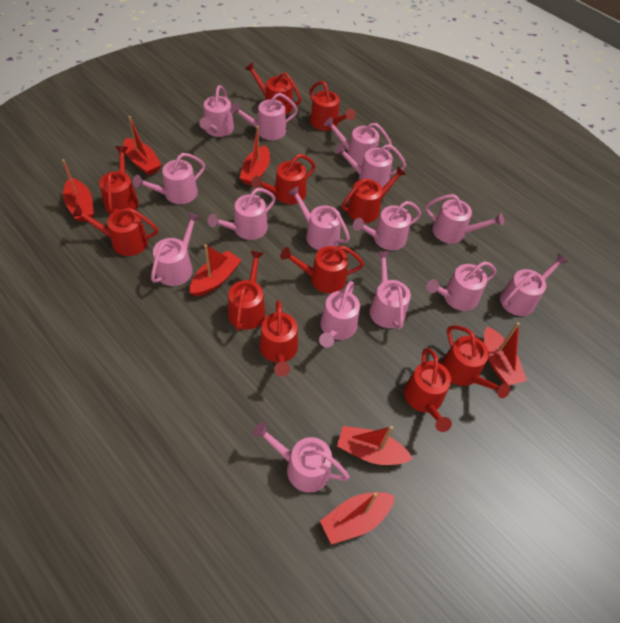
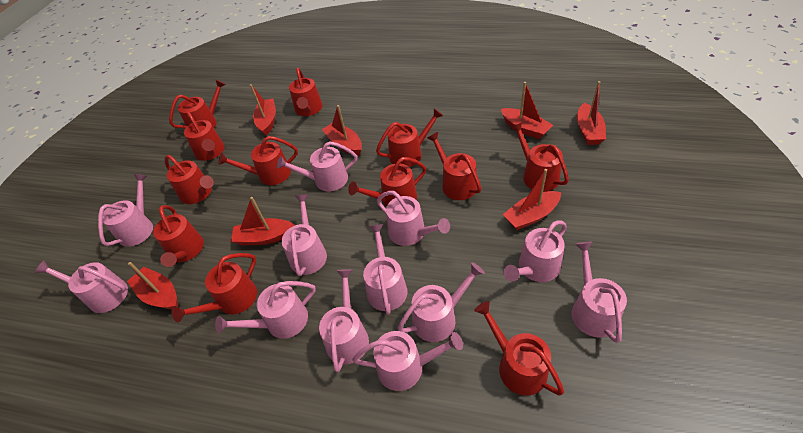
pink watering can: [133,153,205,204] [151,212,200,286] [199,85,234,137] [208,188,276,240] [230,93,298,140] [253,422,350,493] [288,186,350,250] [319,281,360,348] [324,117,392,167] [335,143,406,188] [353,201,421,250] [369,251,411,330] [425,194,504,243] [426,261,496,311] [500,253,568,316] = 15 -> [35,260,128,313] [98,174,153,247] [215,281,316,339] [277,141,357,191] [282,195,327,276] [319,269,369,372] [353,331,463,391] [363,224,408,315] [377,191,450,246] [397,262,485,342] [503,220,567,282] [572,242,627,343] = 12
red watering can: [72,205,158,256] [99,146,139,215] [228,251,266,331] [245,62,302,115] [251,154,316,204] [259,300,298,377] [280,246,364,293] [309,81,355,131] [342,166,406,223] [404,348,452,432] [441,325,510,398] = 11 -> [153,205,204,267] [165,155,214,204] [169,79,226,128] [171,253,257,322] [184,112,225,161] [218,136,298,185] [289,68,323,116] [348,157,426,207] [376,108,443,167] [427,132,482,200] [474,301,564,396] [510,122,569,192] = 12

